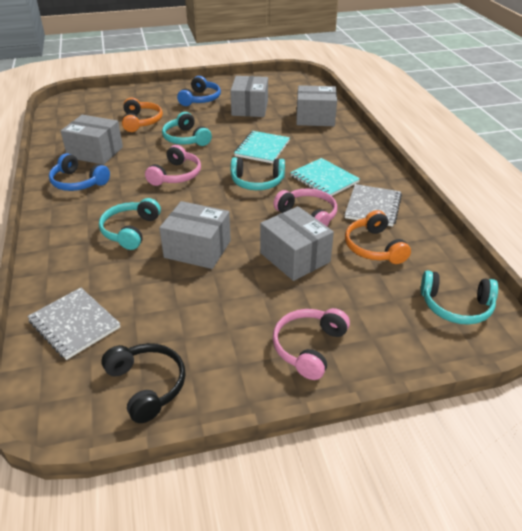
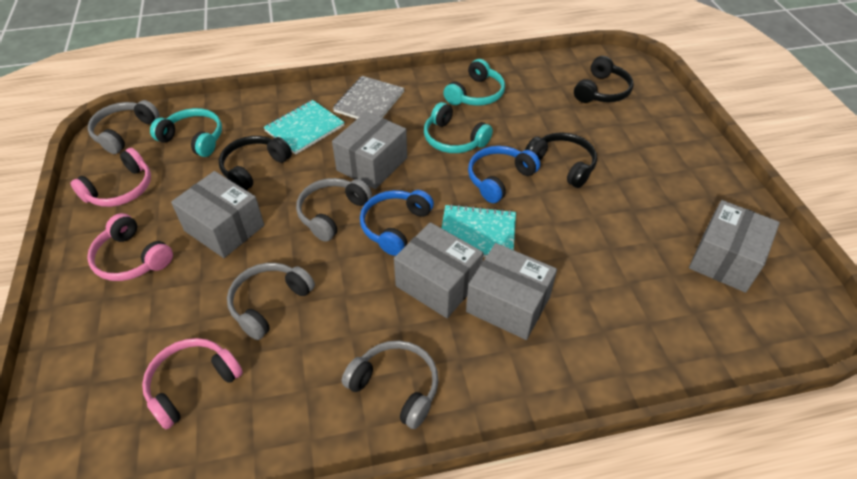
black headphones: [101,343,186,423] = 1 -> [219,136,292,191] [525,132,597,188] [574,56,634,103] = 3
grey headphones: none = 0 -> [88,100,159,154] [227,263,315,340] [296,178,372,242] [342,341,439,429] = 4
grey notebook: [27,288,120,360] [345,184,402,227] = 2 -> [333,76,405,119] = 1
orange headphones: [122,98,163,132] [345,210,411,264] = 2 -> none = 0
turquoise headphones: [99,198,161,250] [162,112,212,146] [231,157,285,190] [421,271,498,325] = 4 -> [150,108,222,157] [424,102,493,153] [443,59,505,106] = 3

